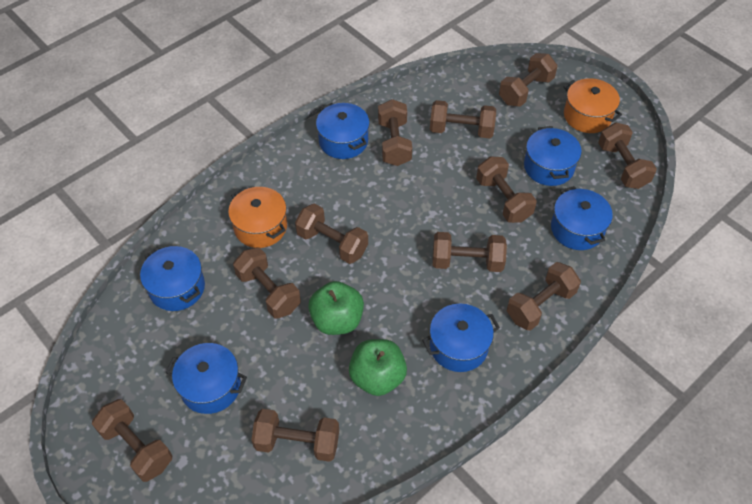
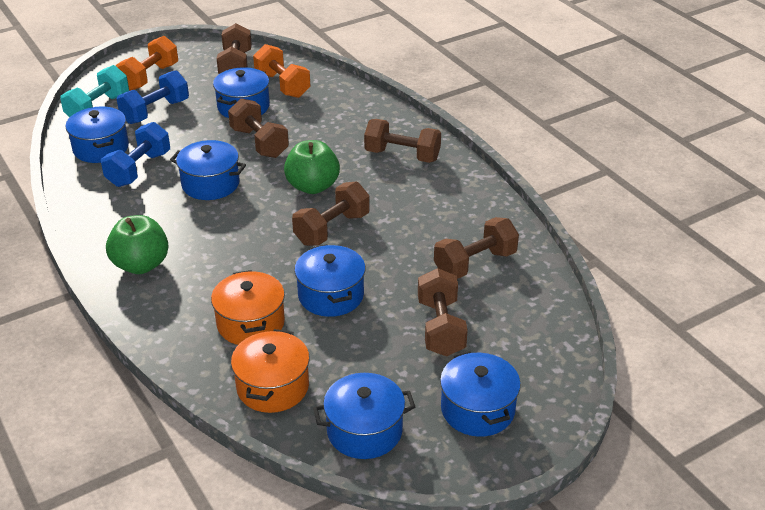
blue dumbbell: none = 0 -> [101,122,170,187] [117,70,189,124] = 2
brown dumbbell: [92,399,172,482] [233,247,301,319] [251,409,339,462] [295,203,368,264] [378,99,412,166] [430,100,496,138] [433,232,507,272] [476,156,537,223] [499,53,557,107] [507,262,581,331] [598,122,657,189] = 11 -> [217,23,252,74] [228,98,289,158] [292,181,370,246] [364,119,441,163] [418,268,468,357] [434,217,519,279] = 6
orange dumbbell: none = 0 -> [116,36,178,90] [253,44,310,98] = 2
turquoise dumbbell: none = 0 -> [60,65,129,117] = 1

